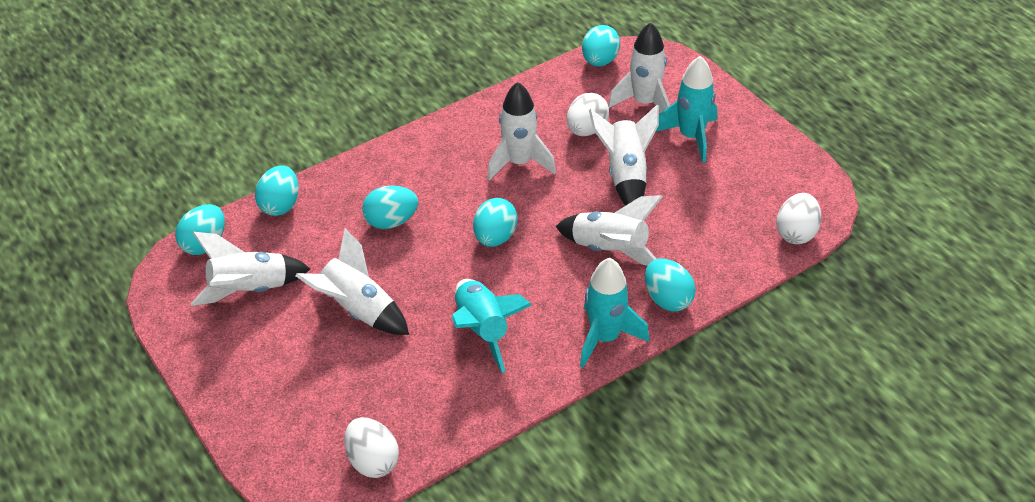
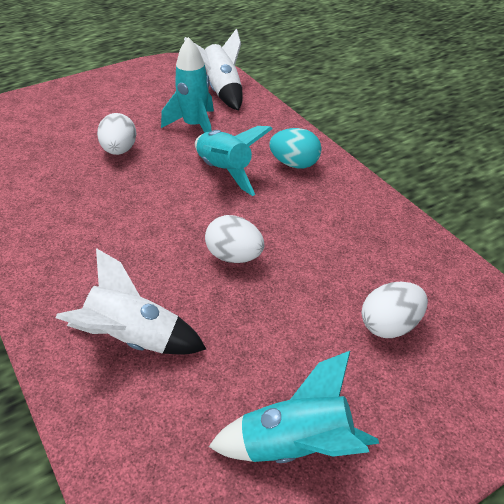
turquoise egg: [175,204,225,255] [255,165,299,216] [362,185,418,229] [473,198,518,247] [582,25,620,66] [645,258,696,311] = 6 -> [269,128,322,168] = 1
white rocket: [191,232,310,306] [296,228,409,335] [487,82,556,181] [556,195,663,266] [589,105,659,206] [608,22,670,112] = 6 -> [56,248,206,355] [184,28,243,111] = 2

